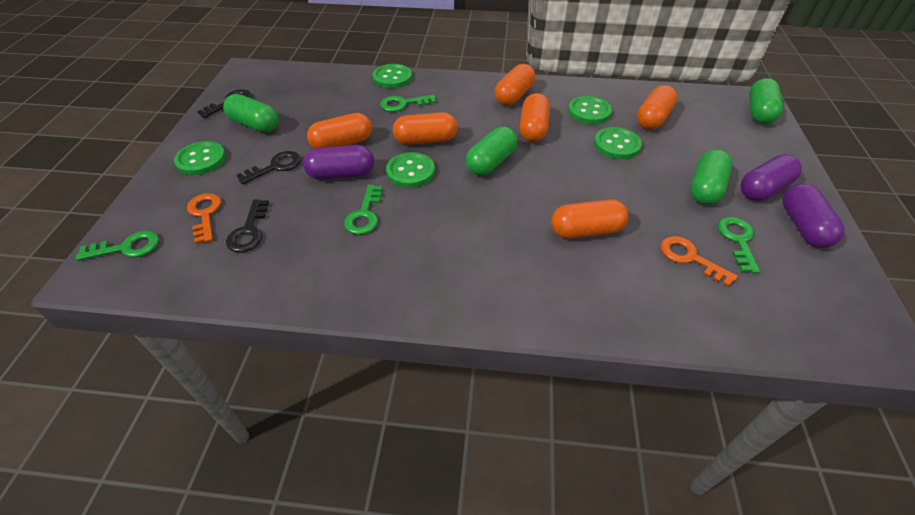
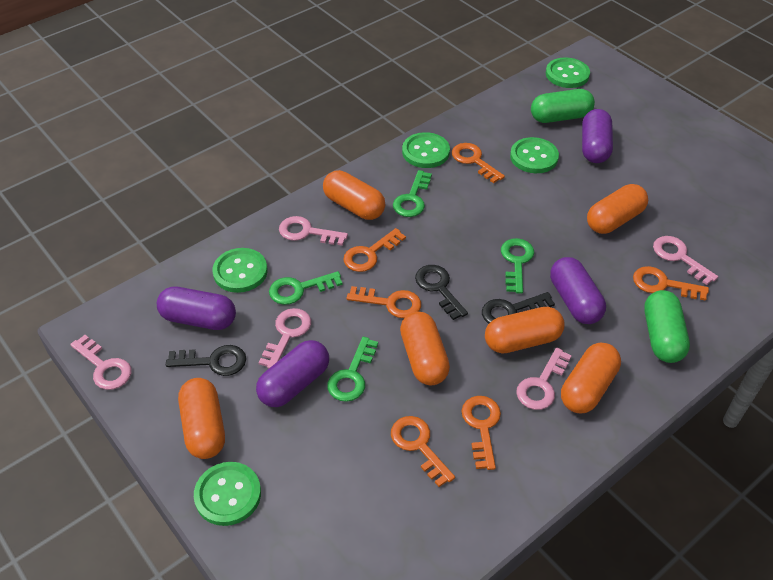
green capsule: [223,94,279,133] [466,126,517,176] [690,150,732,205] [749,78,783,124] = 4 -> [531,89,595,123] [644,290,690,363] = 2
orange key: [187,193,221,244] [660,236,738,287] = 2 -> [343,228,406,272] [346,286,421,318] [391,416,455,487] [452,143,505,183] [462,396,501,470] [633,266,709,301] = 6
pink key: none = 0 -> [70,335,131,390] [259,308,311,369] [279,216,348,246] [516,348,572,410] [653,236,718,285] = 5
purple capsule: [303,145,374,180] [741,154,802,201] [782,183,845,248] = 3 -> [157,287,236,330] [256,340,329,407] [550,257,606,324] [582,109,613,163] = 4

